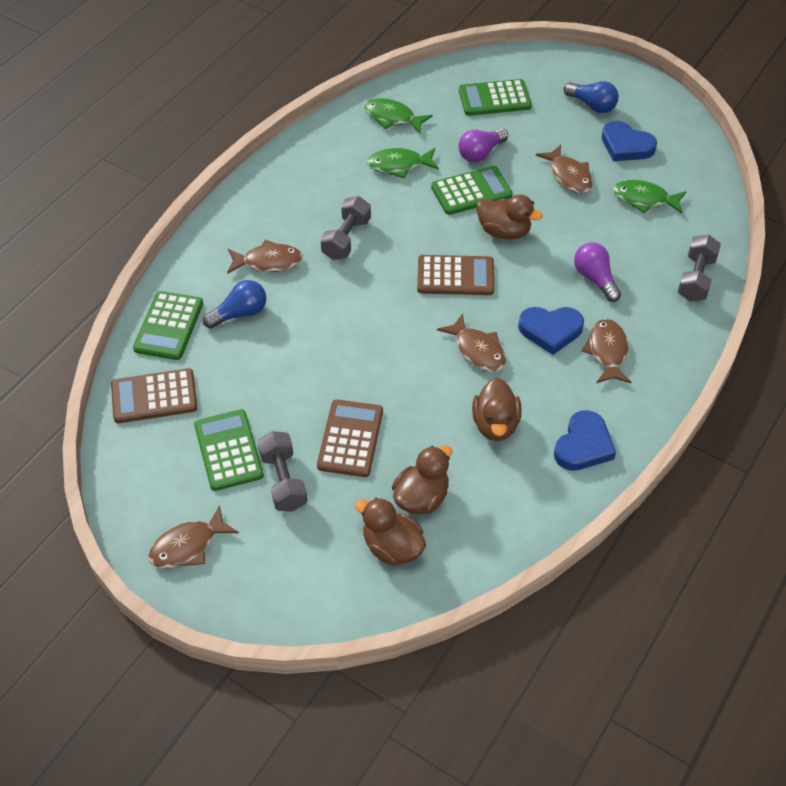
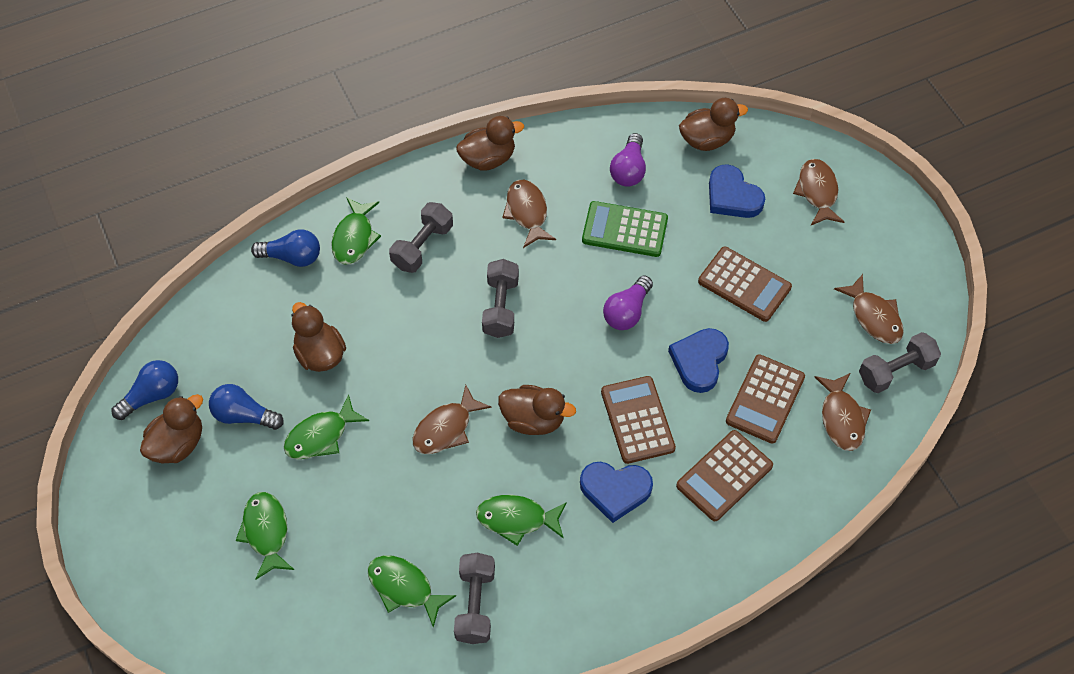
blue light bulb: [203,280,266,329] [564,81,619,113] = 2 -> [112,360,178,420] [209,384,284,430] [251,230,320,267] = 3
brown calculator: [111,368,198,423] [317,399,383,477] [417,255,494,295] = 3 -> [601,376,676,464] [676,430,773,521] [698,247,792,322] [726,354,805,444] = 4
brown duck: [355,498,426,566] [392,445,452,514] [472,378,522,441] [476,195,543,240] = 4 -> [140,394,203,463] [292,302,346,372] [456,116,524,171] [498,385,576,435] [679,98,748,151] = 5
green calculator: [133,291,203,360] [194,409,264,491] [431,166,513,215] [459,79,532,116] = 4 -> [582,201,668,257] = 1
green fish: [364,98,433,134] [367,148,439,179] [613,180,687,214] = 3 -> [236,492,294,580] [284,394,369,459] [331,197,381,265] [368,555,456,627] [476,495,567,546] = 5
grey dumbbell: [258,431,307,512] [320,196,371,260] [678,235,721,302] = 3 -> [389,202,453,273] [454,553,495,644] [482,259,519,338] [859,332,941,393] = 4

